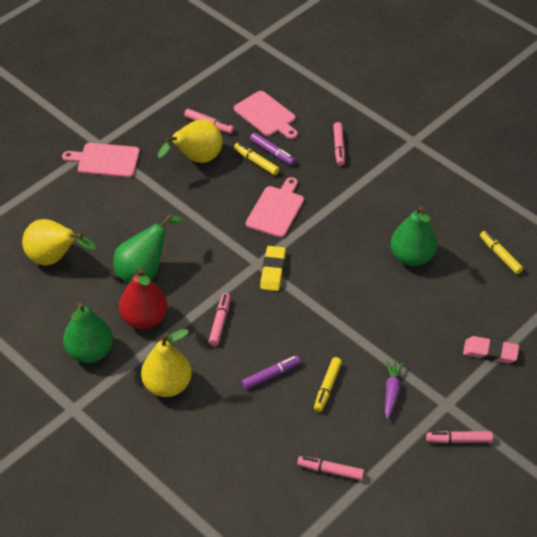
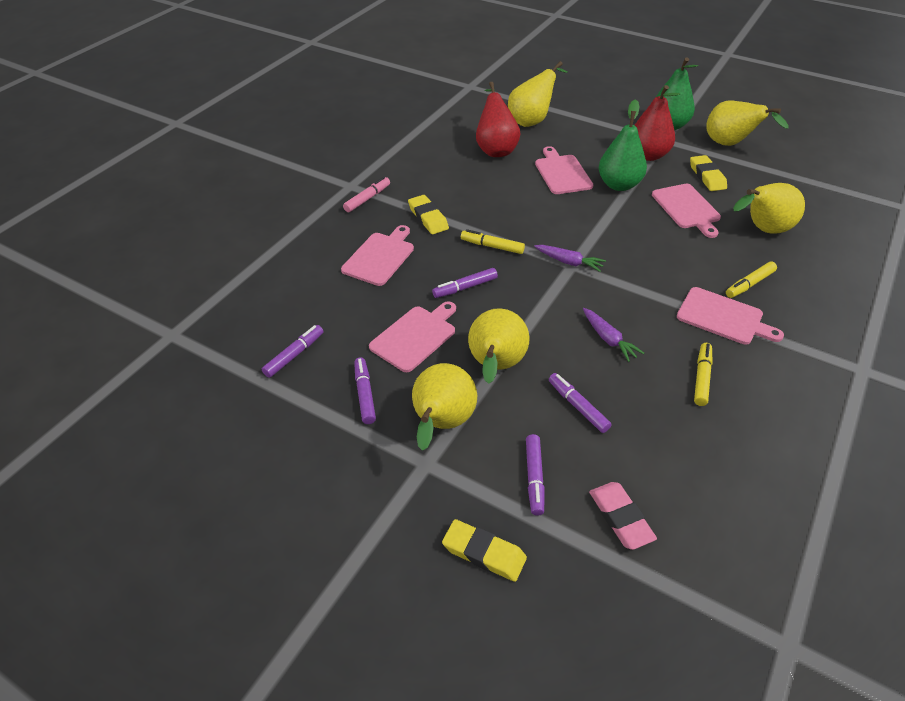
green pear: [63,303,113,363] [113,214,182,283] [391,206,437,266] = 3 -> [599,99,647,191] [656,57,698,130] = 2
pink cutting board: [62,143,140,178] [234,91,298,139] [246,177,304,238] = 3 -> [341,225,414,286] [369,301,456,372] [535,146,593,194] [652,184,721,238] [677,287,784,345] = 5
pink marker: [184,109,234,134] [209,293,230,346] [297,456,364,480] [333,122,345,166] [426,431,493,443] = 5 -> [343,177,390,212] = 1
purple carrot: [385,360,404,419] = 1 -> [534,245,606,272] [583,308,644,362] = 2
purple marker: [242,355,300,389] [250,133,295,165] = 2 -> [262,325,323,378] [354,357,376,424] [432,268,498,298] [526,434,545,516] [549,373,612,433] = 5
red pear: [119,269,167,329] = 1 -> [476,82,521,157] [634,85,680,161] = 2
yellow eraser: [260,246,286,291] = 1 -> [408,195,449,234] [442,519,527,582] [690,155,727,191] = 3
yellow pear: [22,219,96,265] [141,329,192,397] [158,119,223,163] = 3 -> [412,363,477,451] [468,308,530,384] [508,61,568,127] [706,100,789,146] [733,183,805,234] = 5

